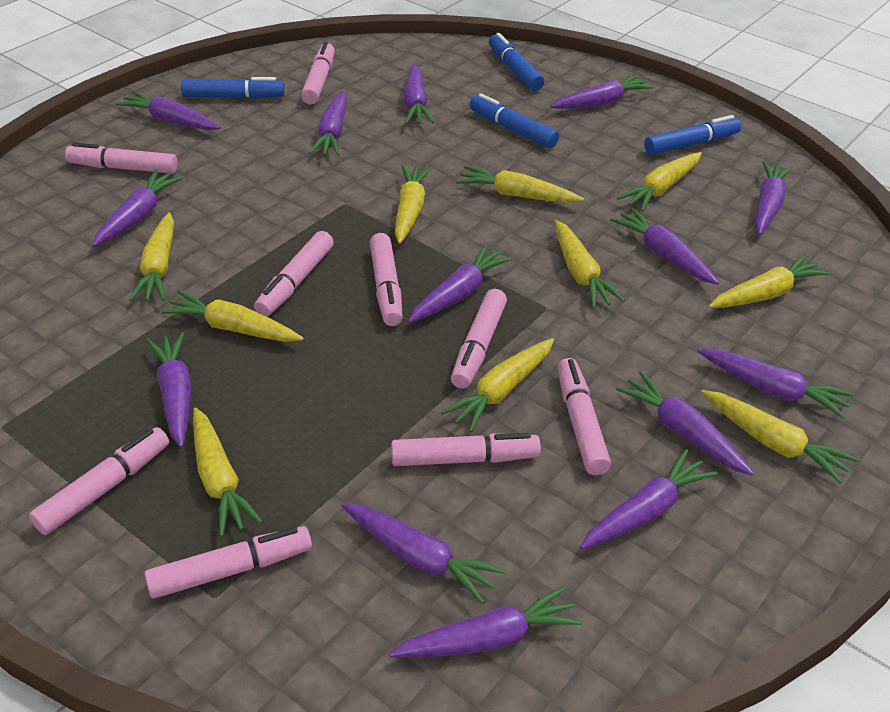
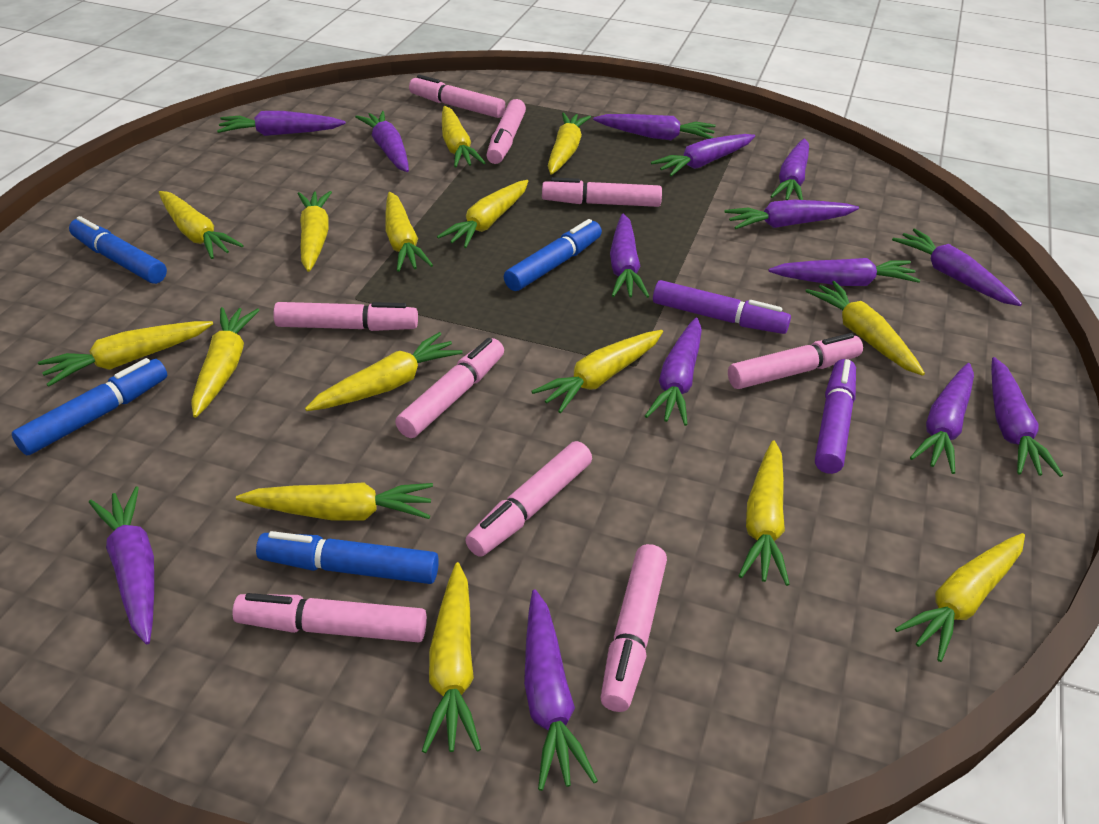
purple marker: none = 0 -> [653,280,791,334] [815,359,856,474] = 2
yellow carrot: [129,212,174,301] [161,291,304,342] [193,407,263,537] [395,165,432,244] [441,338,554,432] [456,166,584,203] [555,220,625,308] [617,152,702,212] [701,390,858,484] [709,254,830,308] = 10 -> [38,321,213,387] [159,191,244,259] [191,307,260,418] [236,482,433,521] [298,191,332,272] [305,332,463,411] [385,192,433,272] [422,562,481,753] [437,180,528,248] [442,106,485,168] [531,330,663,413] [548,112,591,175] [739,440,790,586] [806,281,925,376] [895,533,1025,662] = 15

